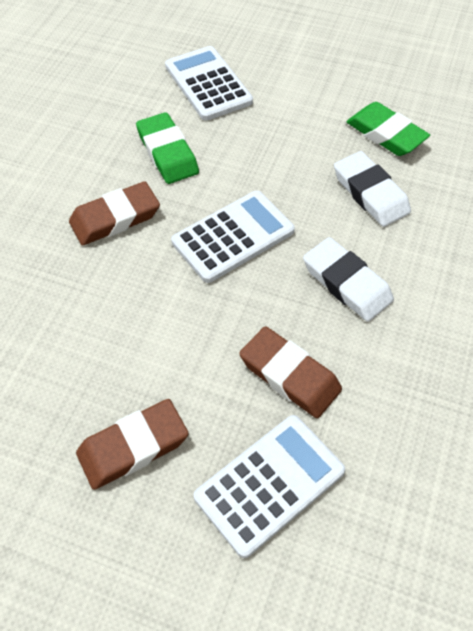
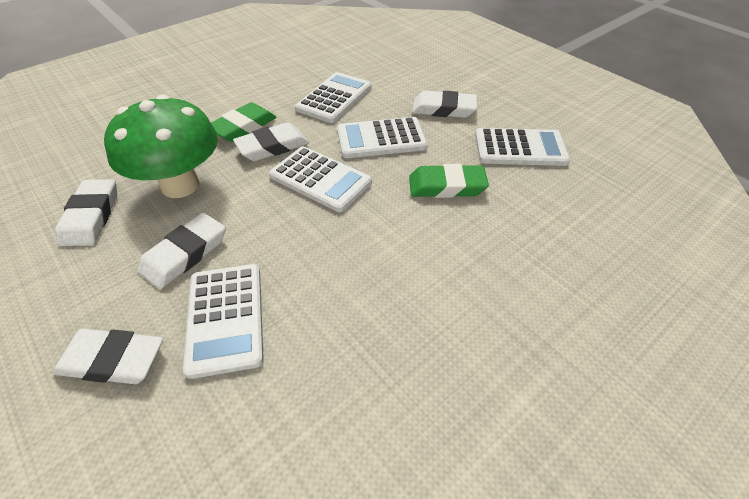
brown eraser: [69,181,160,246] [76,399,189,490] [239,326,342,418] = 3 -> none = 0
green mushroom: none = 0 -> [104,95,218,198] = 1
white calculator: [165,46,253,121] [171,191,295,283] [194,415,345,558] = 3 -> [183,264,264,379] [269,146,372,212] [295,72,371,123] [337,117,428,158] [475,128,570,166] = 5
white eraser: [303,237,394,322] [334,151,411,227] = 2 -> [52,329,163,384] [55,179,117,246] [138,213,226,289] [233,122,309,161] [412,91,477,118] = 5

